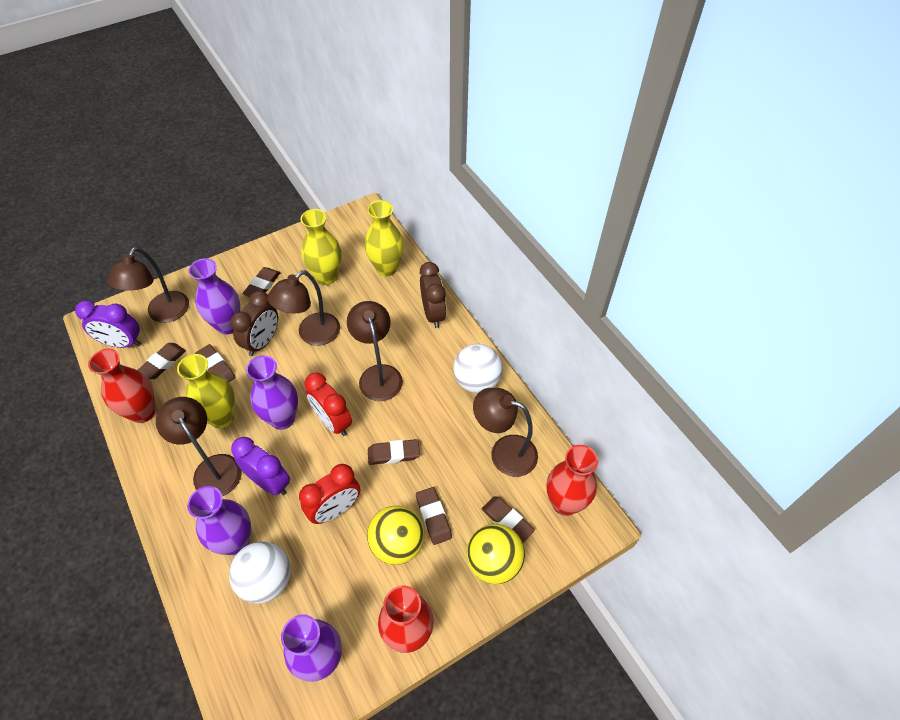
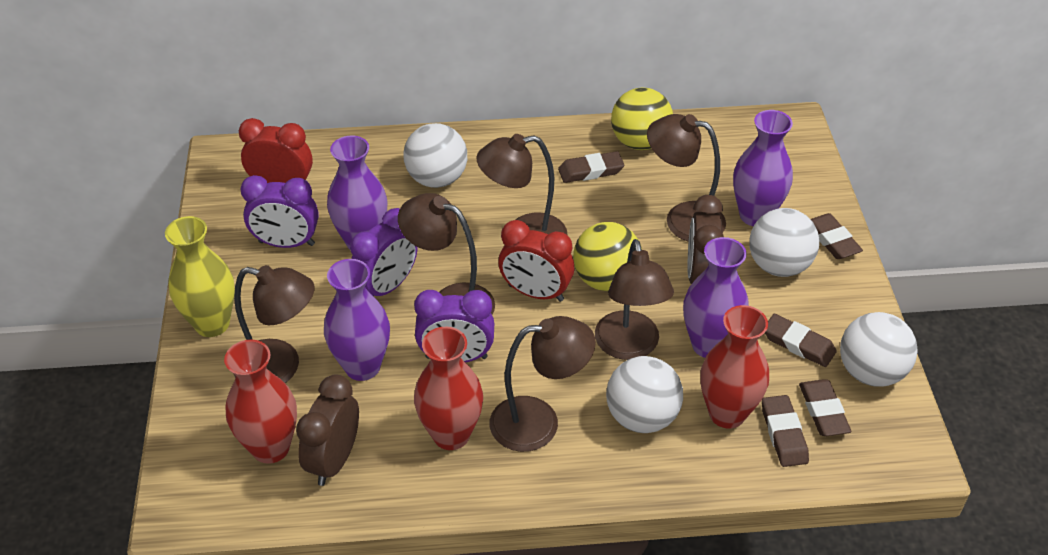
brown eraser: [138,343,186,379] [195,344,236,382] [243,267,280,297] [368,439,420,465] [416,487,452,545] [482,496,535,542] = 6 -> [558,151,624,183] [762,395,809,467] [765,314,837,367] [799,379,851,436] [811,213,863,259] = 5
brown lamp: [107,247,189,323] [156,397,242,496] [267,270,340,346] [347,301,403,401] [473,388,538,477] = 5 -> [234,265,315,383] [398,193,495,315] [476,134,568,235] [490,316,596,452] [595,239,674,360] [647,114,726,242] = 6
purple clock: [75,300,141,348] [231,437,290,495] = 2 -> [240,175,319,248] [350,208,417,297] [414,290,494,363] = 3
white ball: [229,541,291,604] [454,344,503,393] = 2 -> [403,123,467,188] [606,356,683,433] [749,208,819,277] [840,312,918,387] = 4
yellow vase: [177,354,235,428] [300,209,341,285] [365,200,404,276] = 3 -> [165,216,235,337] = 1

